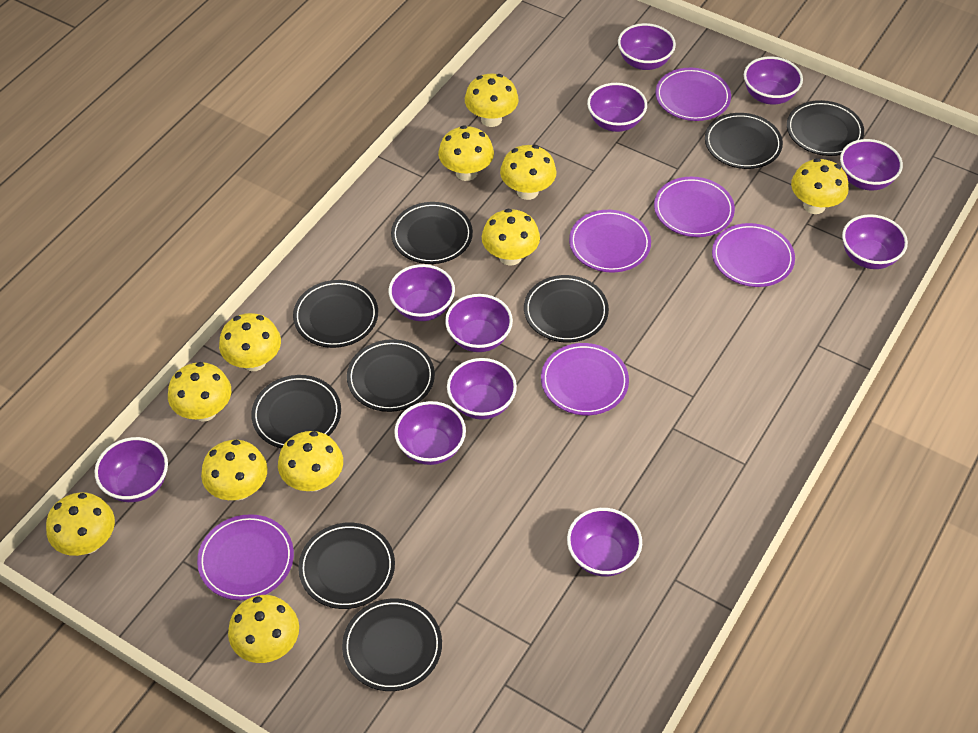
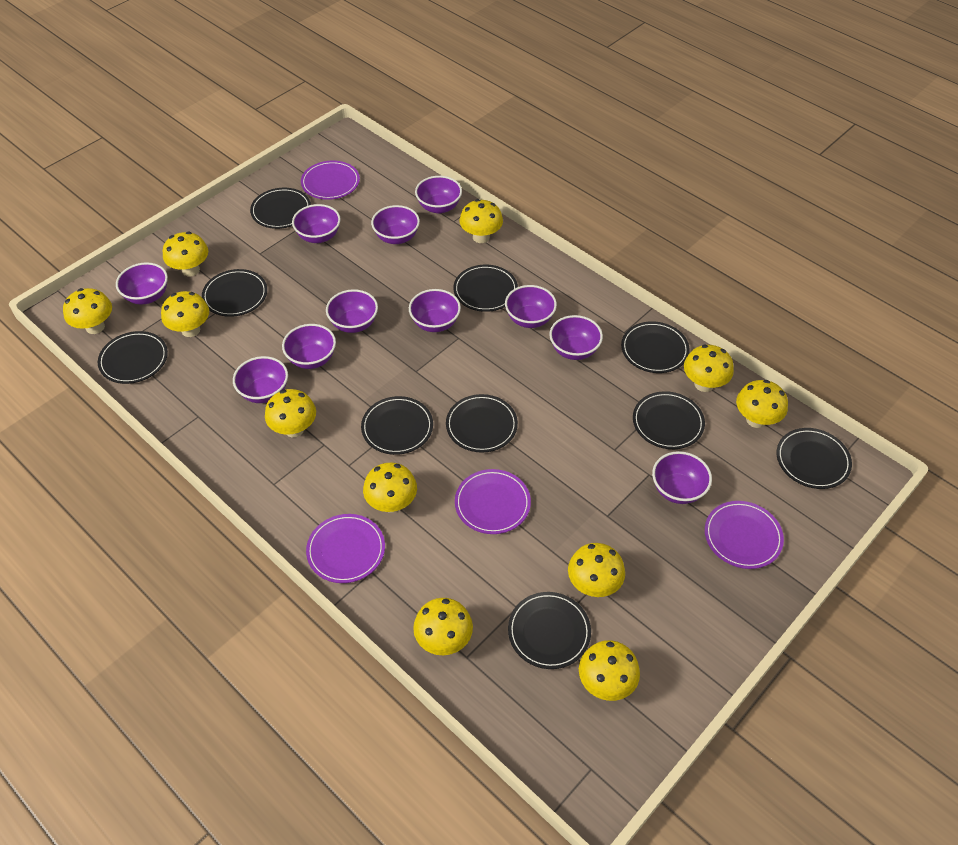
black plate: [251,375,341,448] [293,280,378,348] [298,523,395,609] [342,598,442,691] [347,339,435,412] [391,202,473,264] [524,275,609,343] [705,113,783,169] [787,100,864,156] = 9 -> [98,331,168,384] [202,269,267,317] [250,188,311,229] [361,396,433,455] [446,394,518,453] [453,265,518,312] [508,592,591,669] [621,321,690,373] [633,391,705,449] [777,428,852,489] = 10
purple plate: [197,514,294,600] [541,343,629,415] [569,210,651,272] [654,177,735,237] [656,68,731,121] [712,223,795,287] = 6 -> [301,160,360,200] [306,514,385,583] [455,469,531,534] [705,501,784,569] = 4

